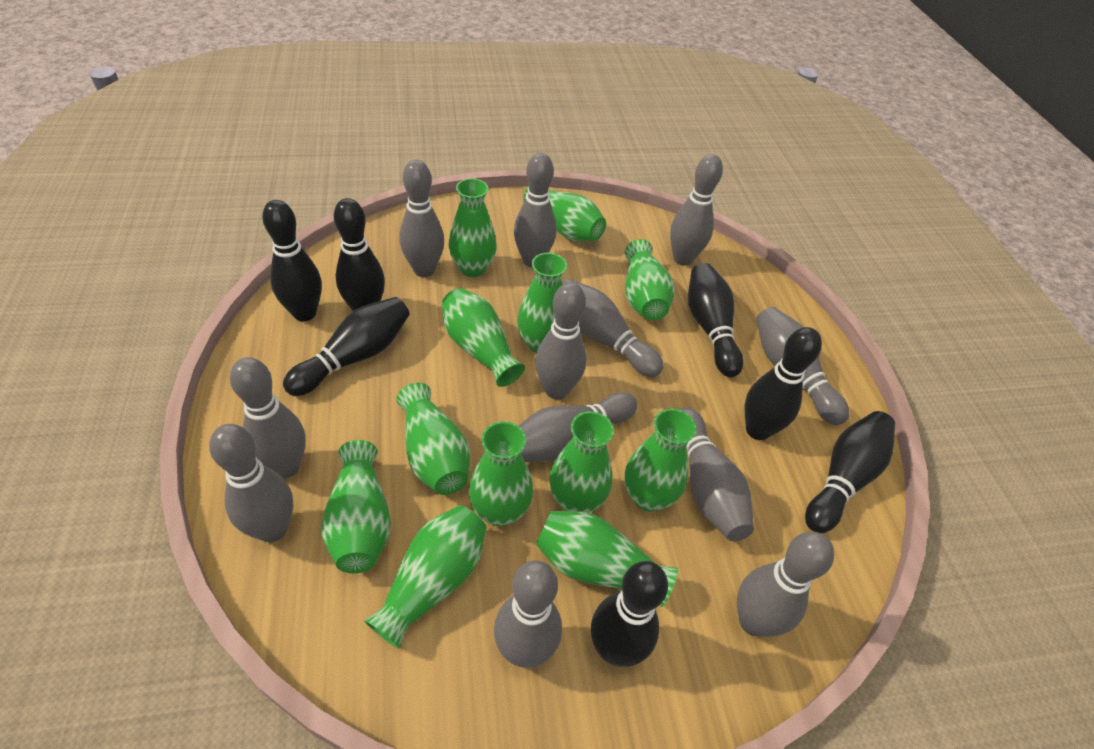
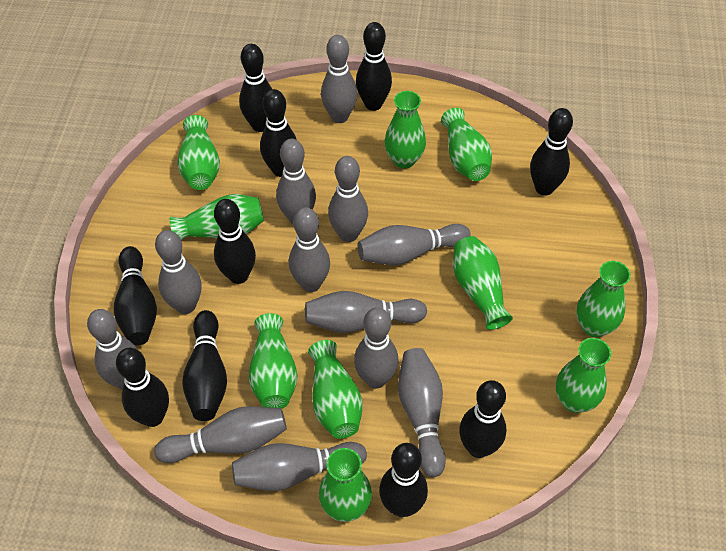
black bowling pin: [262,200,322,321] [283,297,410,396] [334,198,385,311] [591,561,668,667] [688,263,744,377] [745,327,822,440] [805,411,895,533] = 7 -> [114,246,157,345] [116,348,169,427] [182,310,227,421] [214,199,256,284] [239,44,272,132] [260,89,297,177] [356,22,392,111] [379,443,428,517] [459,380,506,458] [530,108,573,196] = 10
green vase: [321,440,391,573] [364,505,487,649] [397,383,470,495] [442,288,525,387] [448,178,497,277] [469,421,533,526] [517,253,567,353] [523,186,606,241] [536,511,678,607] [549,411,614,513] [624,409,696,512] [625,239,675,320] = 12 -> [170,194,264,240] [177,115,220,190] [249,313,297,409] [308,340,363,439] [319,448,372,522] [384,91,426,169] [441,108,492,181] [453,236,513,330] [556,338,611,413] [576,261,631,337] = 10

